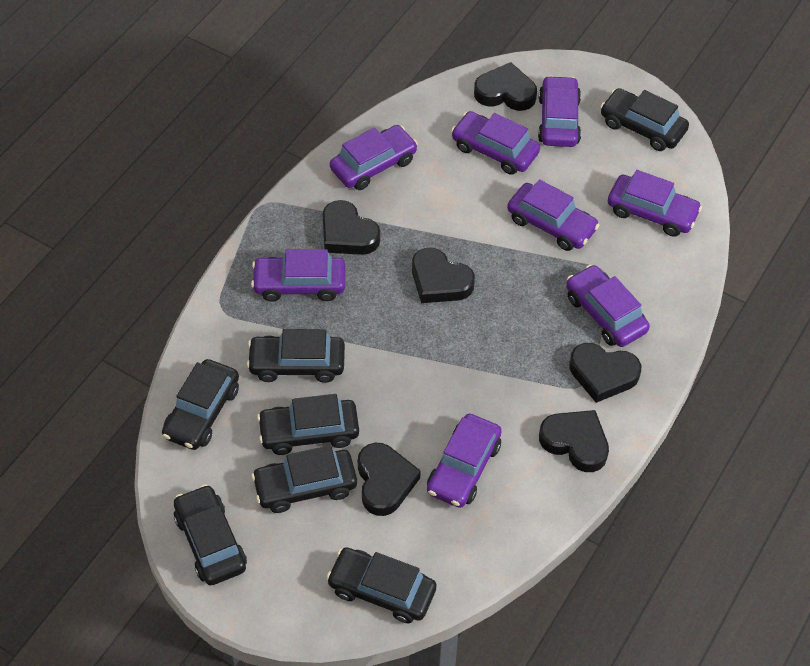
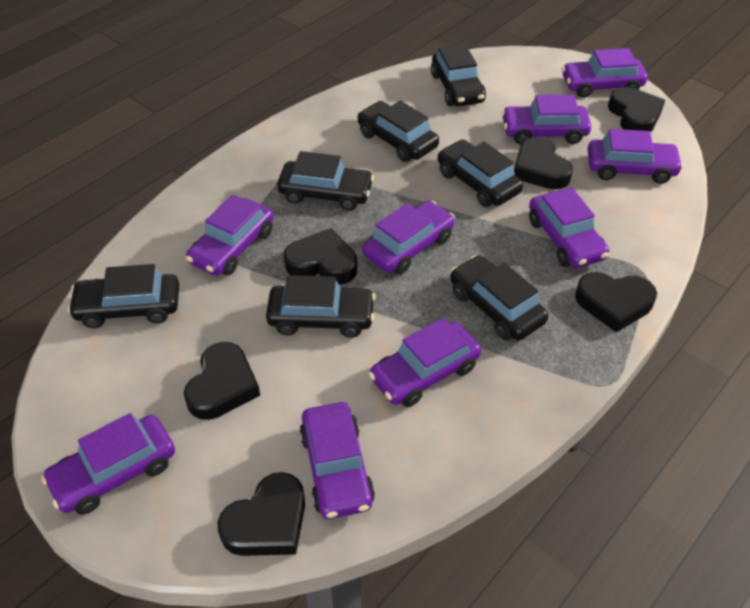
purple car: [251,249,346,302] [330,125,418,190] [427,414,502,508] [451,111,540,175] [507,179,600,251] [538,75,581,147] [566,265,650,347] [608,170,702,237] = 8 -> [41,413,175,515] [186,195,274,276] [299,402,375,519] [363,200,455,274] [369,318,481,407] [502,95,591,144] [529,188,609,268] [562,48,648,98] [588,129,683,184] = 9

